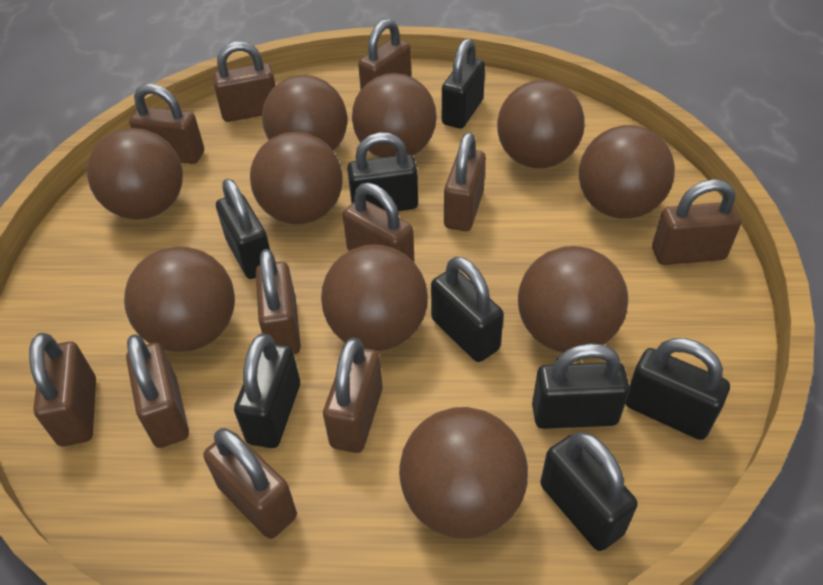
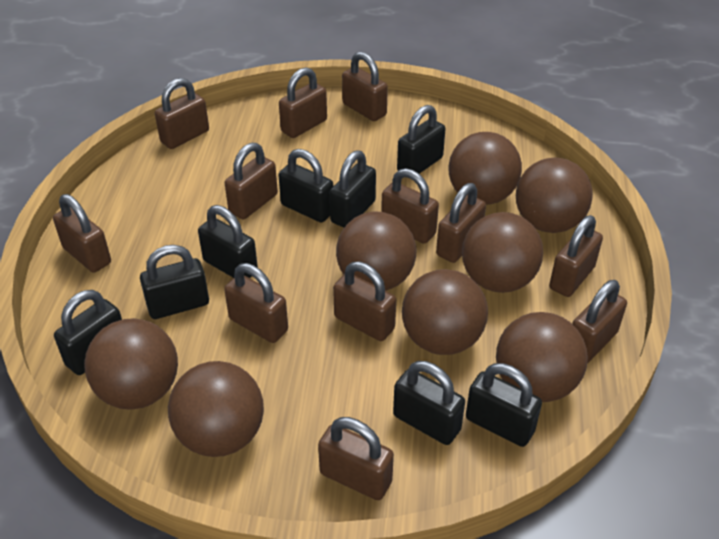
brown ball: [87,128,183,219] [124,246,235,352] [250,132,343,224] [262,75,347,151] [321,245,428,351] [352,73,437,158] [399,407,528,539] [497,80,585,168] [518,246,628,353] [579,125,675,219] = 10 -> [84,318,178,410] [168,361,264,457] [336,211,416,291] [402,269,488,355] [449,132,522,205] [462,212,543,293] [496,312,588,402] [516,158,593,233] = 8
brown padlock: [29,333,96,446] [126,334,189,448] [129,84,204,164] [203,428,297,539] [212,41,276,122] [256,249,301,354] [323,337,383,453] [343,183,414,262] [358,19,412,89] [444,132,486,231] [652,179,741,265] = 11 -> [53,194,111,273] [155,78,209,149] [224,263,288,343] [225,143,278,220] [279,67,327,138] [318,417,394,500] [333,261,396,341] [342,52,388,121] [381,168,439,244] [436,183,486,263] [549,215,603,297] [572,280,627,363] = 12

